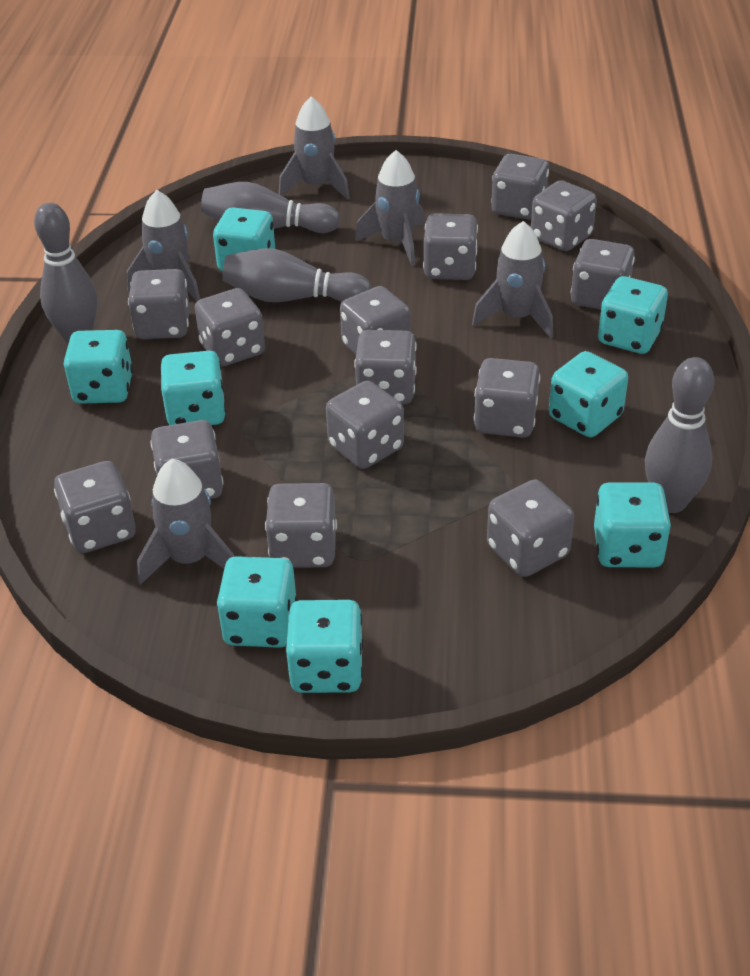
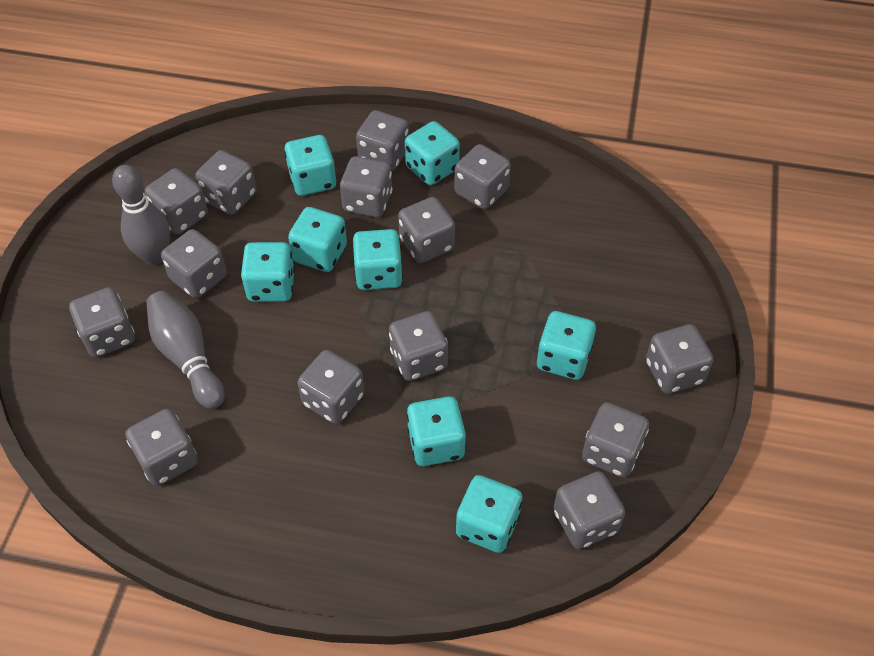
grey bowling pin: [34,203,97,344] [201,182,340,233] [222,248,371,302] [645,357,714,513] = 4 -> [112,165,170,265] [146,291,225,409] = 2
grey rocket: [127,190,200,301] [137,459,234,585] [279,97,350,200] [355,150,425,266] [472,221,553,338] = 5 -> none = 0

